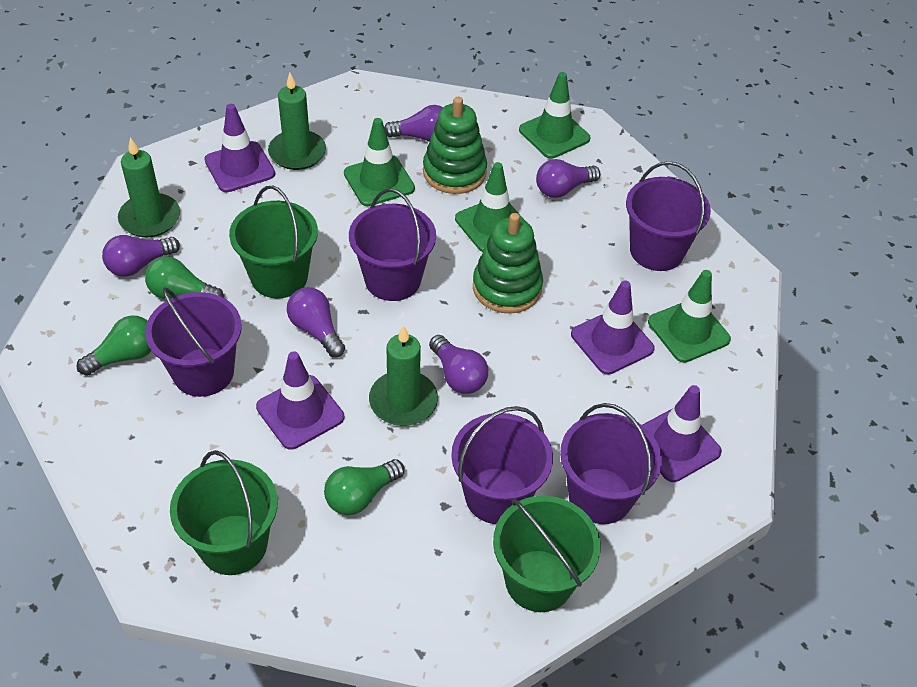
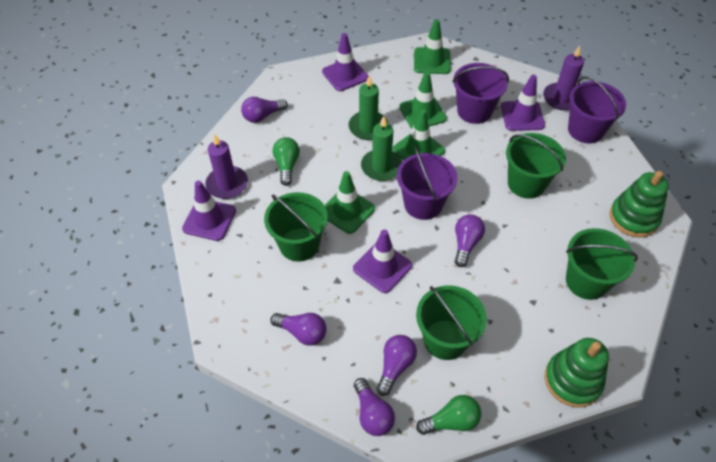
green bucket: [170,450,278,575] [229,186,318,298] [493,496,601,612] = 3 -> [264,192,328,262] [416,285,487,360] [506,133,566,199] [566,228,638,300] = 4
green candle: [118,137,180,237] [268,72,326,170] [369,325,438,426] = 3 -> [349,75,388,140] [361,116,402,181] = 2
green light bulb: [77,316,151,376] [145,257,224,299] [324,459,405,515] = 3 -> [273,137,300,186] [416,395,481,435] = 2
purple bucket: [145,287,242,397] [349,189,436,301] [451,406,553,524] [560,403,662,524] [626,161,711,271] = 5 -> [397,147,457,220] [452,63,509,124] [568,76,626,143] = 3
purple candle: none = 0 -> [205,134,248,199] [543,46,584,110] = 2

